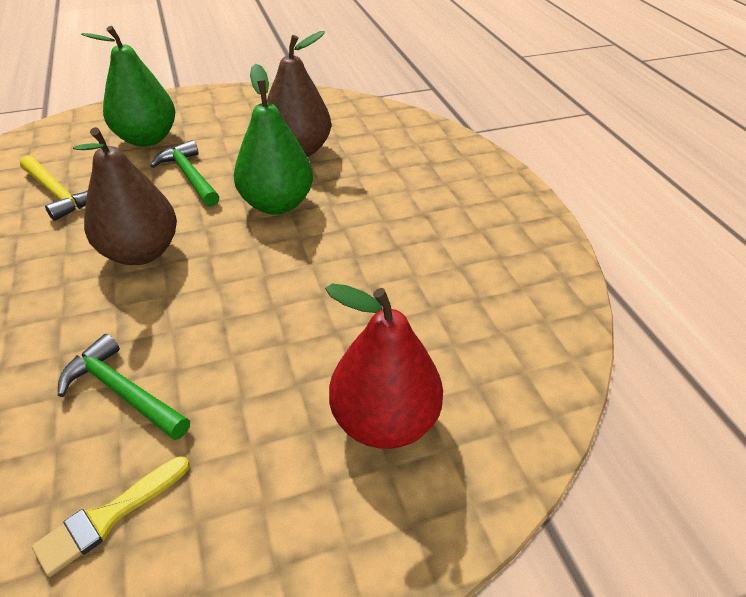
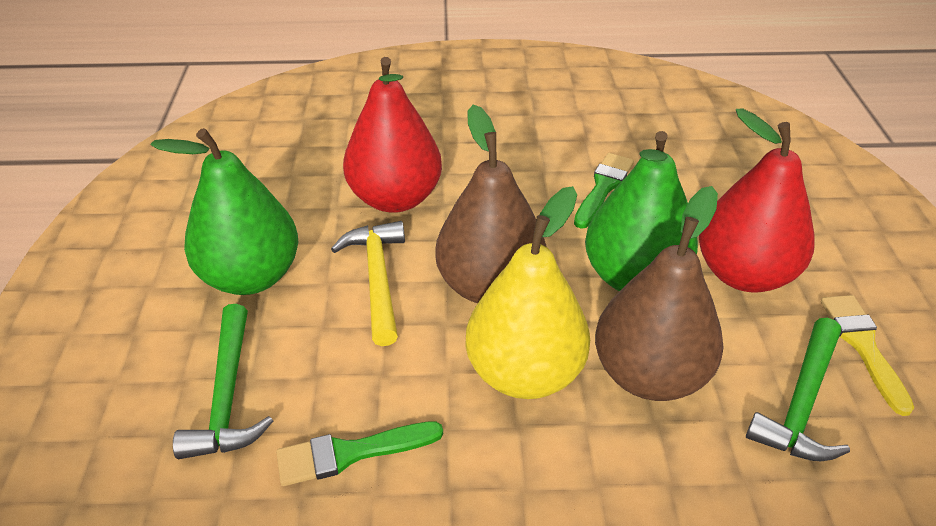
green brush: none = 0 -> [276,421,443,486] [574,153,634,229] = 2
red pear: [325,284,443,449] = 1 -> [343,57,442,213] [699,108,815,293] = 2
yellow pear: none = 0 -> [465,186,590,399] = 1

